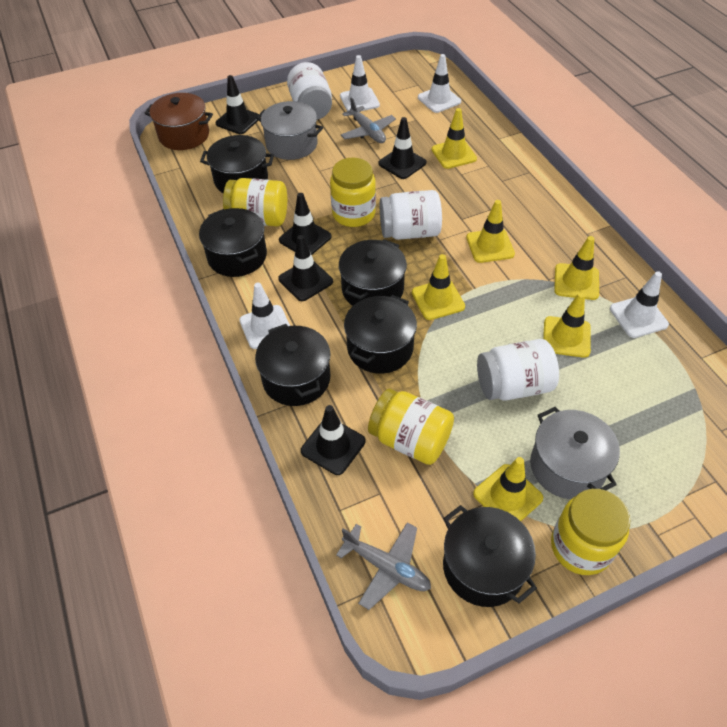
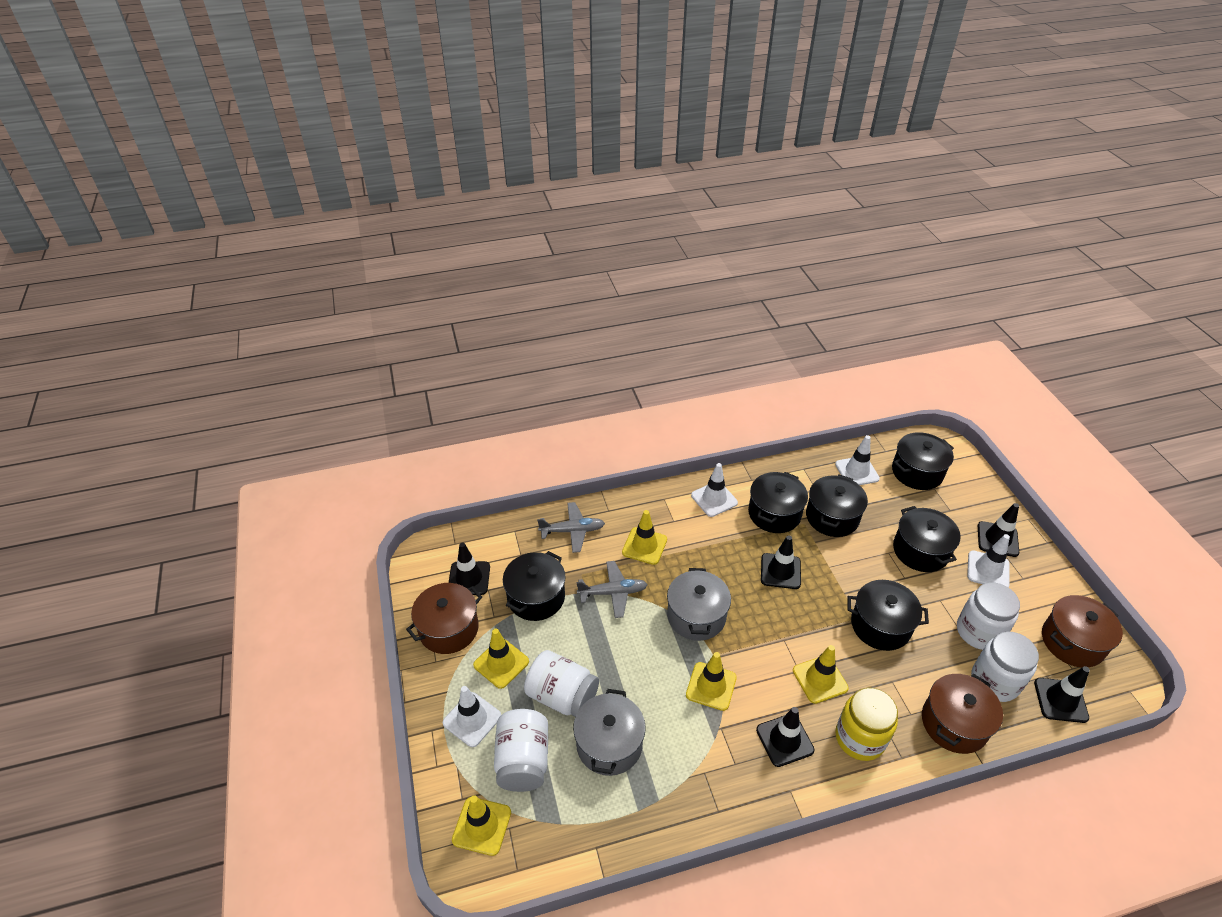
brown pot: [145,93,213,150] = 1 -> [406,583,482,654] [922,674,1003,754] [1042,595,1123,668] = 3
white jar: [287,62,332,120] [380,190,442,240] [477,339,559,401] = 3 -> [494,709,548,792] [524,650,599,717] [957,582,1020,650] [971,632,1039,702] = 4
yellow jar: [223,178,287,226] [330,158,376,227] [368,389,454,465] [551,489,630,575] = 4 -> [835,688,898,761] = 1
yellow traffic cone: [412,254,465,320] [432,108,477,169] [466,200,515,263] [473,457,543,521] [543,292,591,358] [554,236,599,300] = 6 -> [452,795,511,856] [473,629,529,689] [622,510,667,565] [686,652,737,711] [793,645,849,704] = 5

